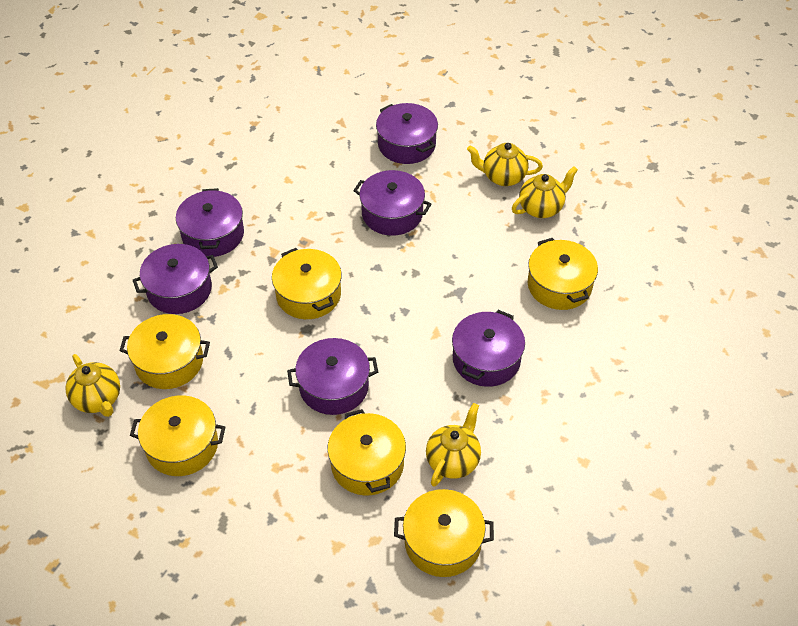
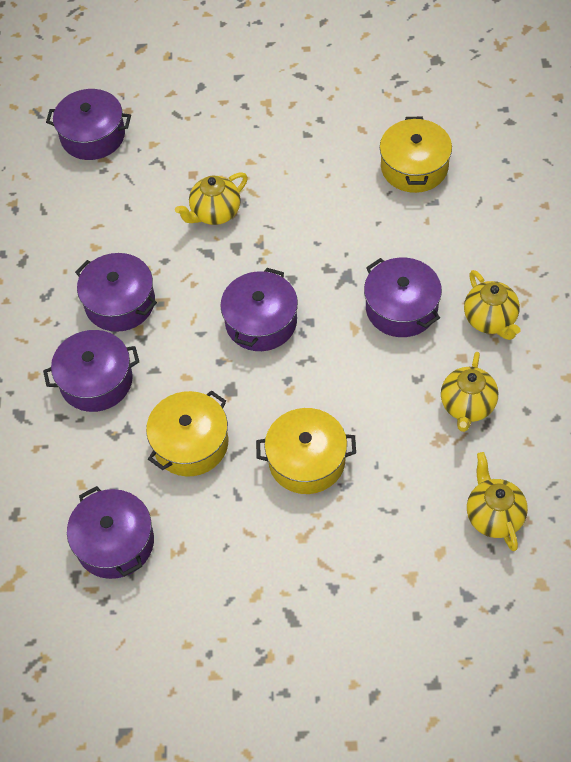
yellow pot: [120,314,210,389] [130,395,225,476] [272,248,342,319] [327,409,406,495] [394,489,494,577] [528,238,598,310] = 6 -> [146,390,228,476] [256,408,356,494] [380,117,452,193] = 3

